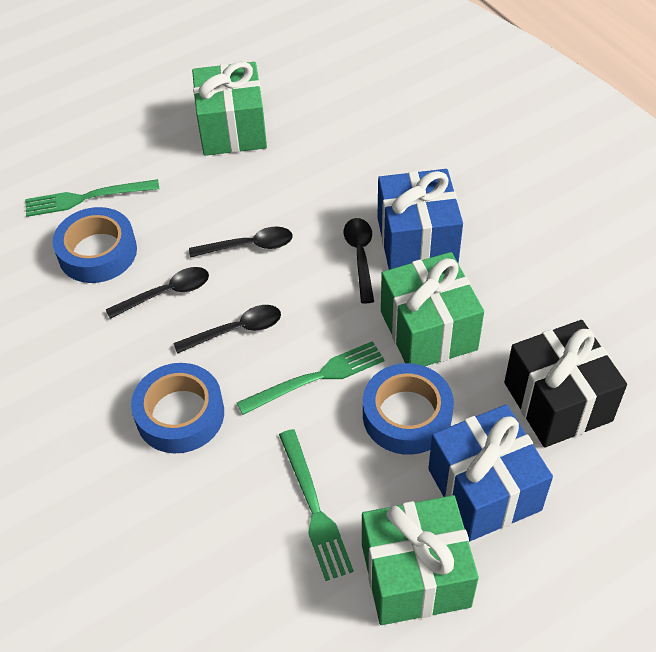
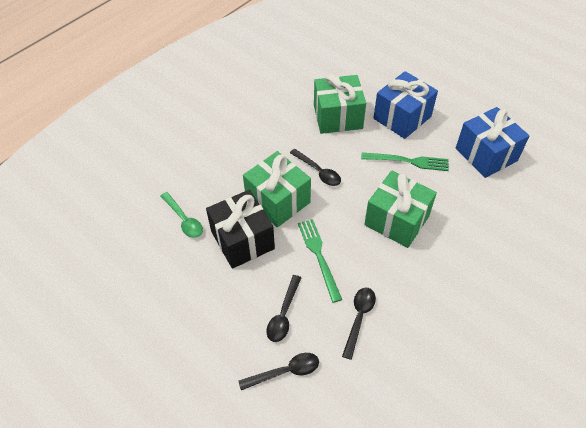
blue tape: [53,207,137,283] [131,363,224,453] [363,363,454,455] = 3 -> none = 0
green fork: [25,179,159,217] [237,341,385,415] [279,429,354,581] = 3 -> [298,219,342,303] [361,152,449,171] = 2
green spoon: none = 0 -> [161,192,203,238] = 1

